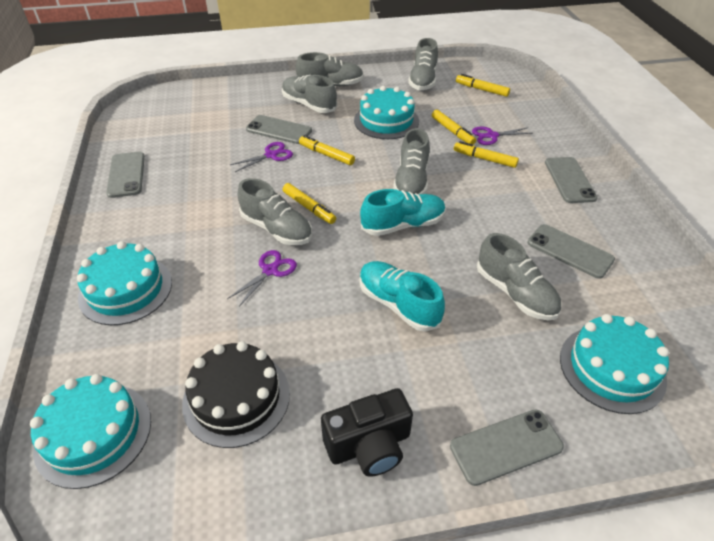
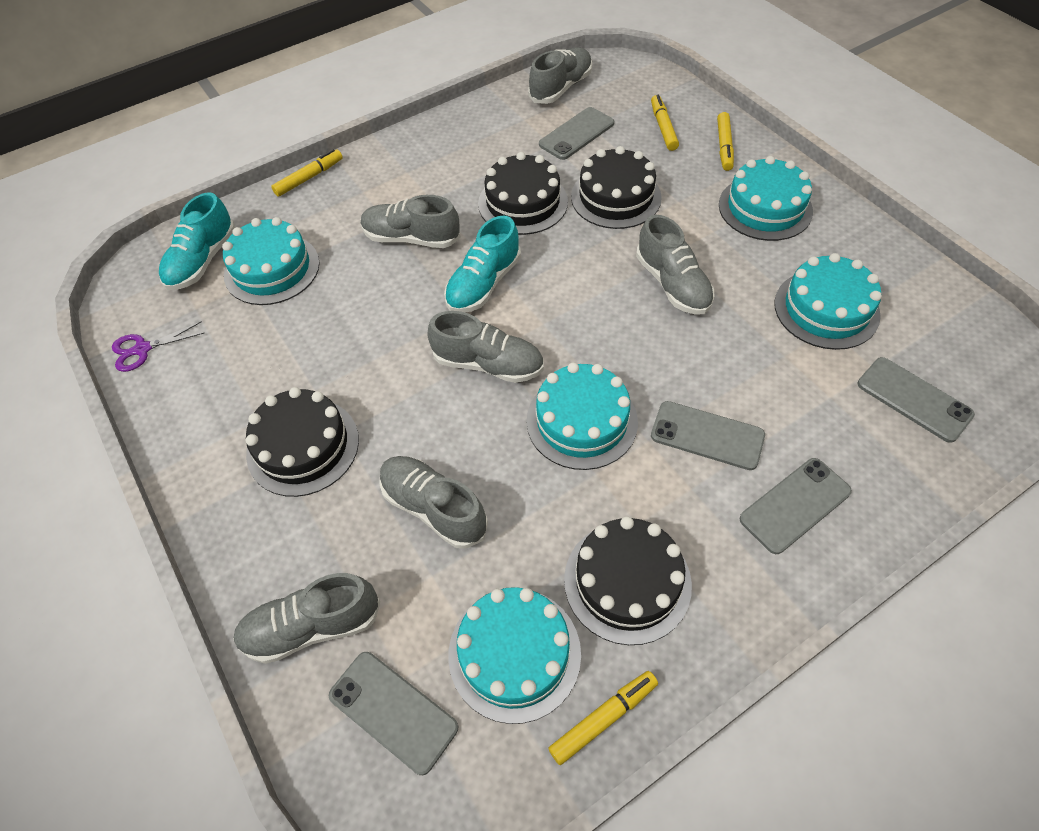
black cake: [182,341,290,448] = 1 -> [246,387,359,497] [478,152,568,235] [564,516,692,645] [571,146,662,229] = 4
black camera: [321,388,413,477] = 1 -> none = 0
purple scissors: [227,250,297,306] [230,142,293,172] [472,127,533,145] = 3 -> [112,321,204,372] = 1
turquoise cake: [30,374,151,489] [77,241,172,325] [354,86,419,139] [560,314,669,414] = 4 -> [222,217,320,305] [448,587,581,724] [527,362,638,470] [719,156,813,241] [774,253,882,350] = 5
yellow marker: [283,183,336,224] [299,135,355,165] [432,110,476,145] [454,141,519,168] [456,74,510,97] = 5 -> [271,149,343,197] [548,671,658,765] [651,95,679,151] [717,112,734,171] = 4

